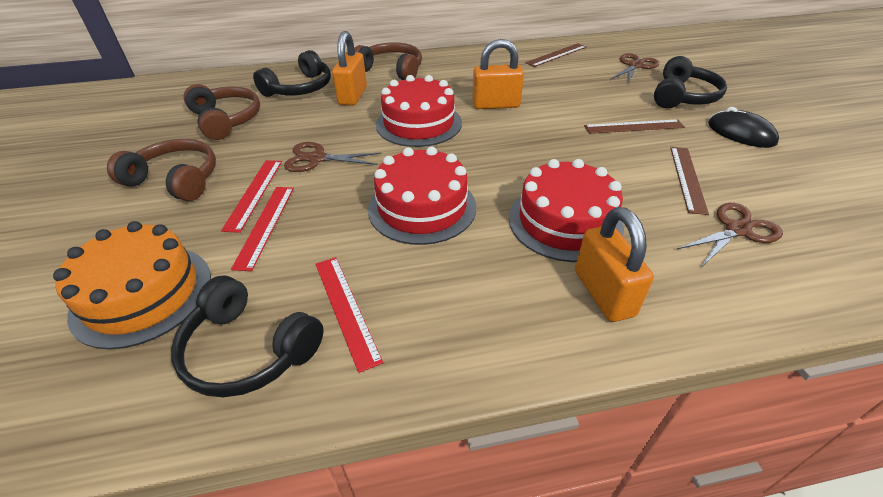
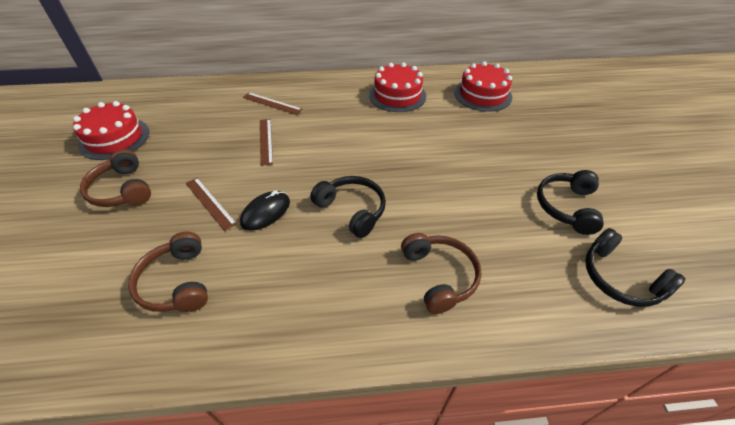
brown scissors: [284,142,381,172] [610,53,659,85] [677,203,783,267] = 3 -> none = 0
orange cake: [53,221,211,350] = 1 -> none = 0
orange padlock: [332,31,367,106] [472,39,524,109] [575,207,654,322] = 3 -> none = 0
red ruler: [221,160,282,233] [231,187,294,271] [315,257,383,373] = 3 -> none = 0

